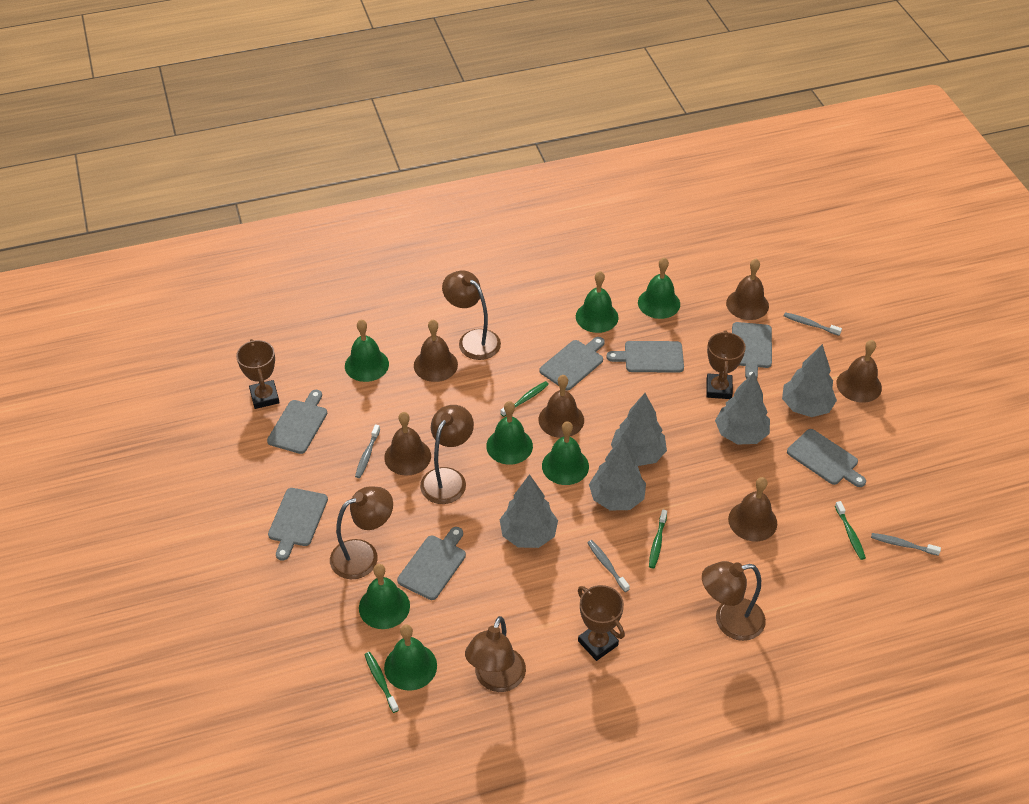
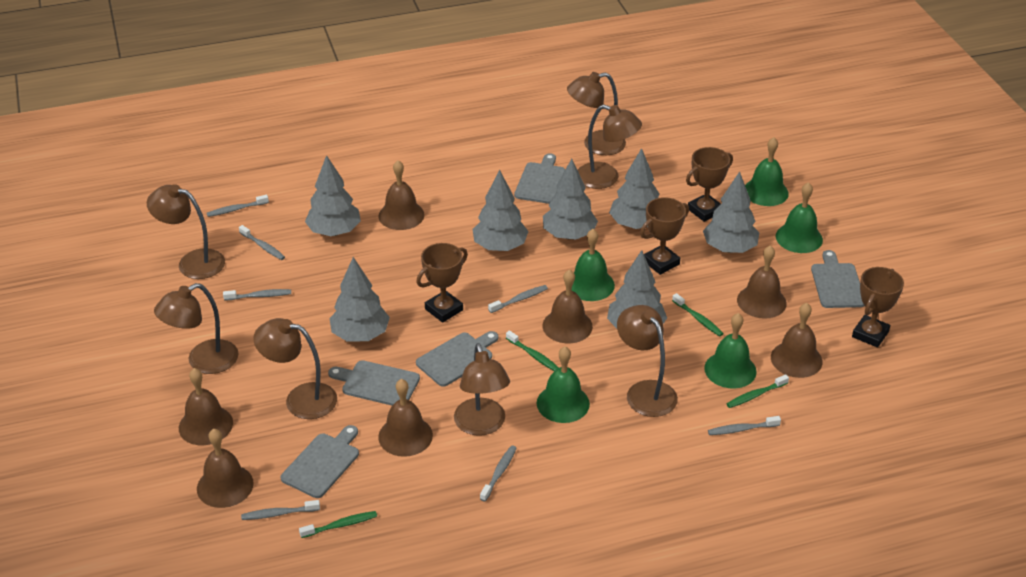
brown bell: [384,412,431,476] [414,319,458,382] [539,375,584,438] [726,259,769,320] [728,477,777,542] [837,340,882,403] = 6 -> [179,368,233,445] [197,429,254,508] [378,379,433,457] [379,160,425,230] [543,269,593,343] [737,245,787,319] [771,303,823,378] = 7
brown lamp: [330,486,393,579] [420,405,474,504] [442,270,501,360] [465,616,526,692] [702,561,766,641] = 5 -> [147,184,225,279] [154,283,238,374] [253,318,337,419] [454,343,510,436] [567,72,626,155] [578,105,642,189] [617,305,678,417] = 7
brown trophy: [236,339,280,409] [578,585,625,661] [706,330,746,399] = 3 -> [416,243,468,323] [640,197,689,275] [686,147,733,222] [852,267,904,348] = 4
green bell: [345,319,389,382] [359,564,410,629] [384,625,437,691] [486,401,533,465] [542,421,589,485] [576,271,619,333] [638,257,680,319] = 7 -> [537,347,590,423] [572,229,615,301] [704,313,757,388] [745,137,789,206] [775,182,823,253] = 5
grey cutting board: [267,390,327,454] [268,488,328,561] [397,527,466,600] [539,337,605,390] [606,341,684,373] [732,322,772,379] [787,429,866,487] = 7 -> [281,425,359,498] [328,360,420,406] [416,331,499,387] [514,153,565,204] [811,250,864,308] = 5
grey toothbrush: [355,424,380,478] [587,540,630,592] [784,312,842,336] [871,533,941,556] = 4 -> [207,195,269,217] [223,289,291,300] [239,225,285,260] [241,500,320,520] [480,446,517,502] [488,285,548,313] [708,416,781,435] = 7
grey tree: [500,474,558,548] [589,437,646,510] [611,393,667,466] [715,372,770,445] [782,344,837,417] = 5 -> [305,155,361,236] [329,257,390,342] [473,170,529,251] [543,159,598,240] [607,250,667,329] [609,148,660,229] [703,172,759,253] = 7

